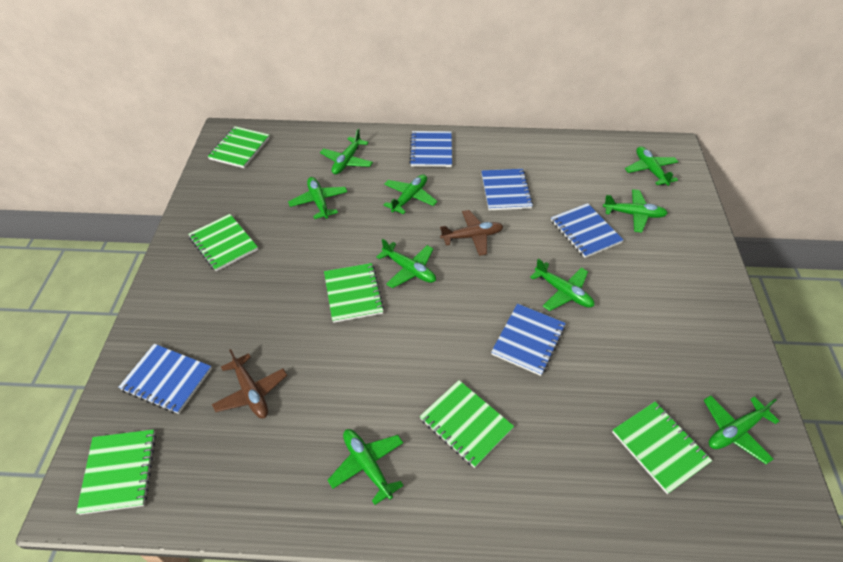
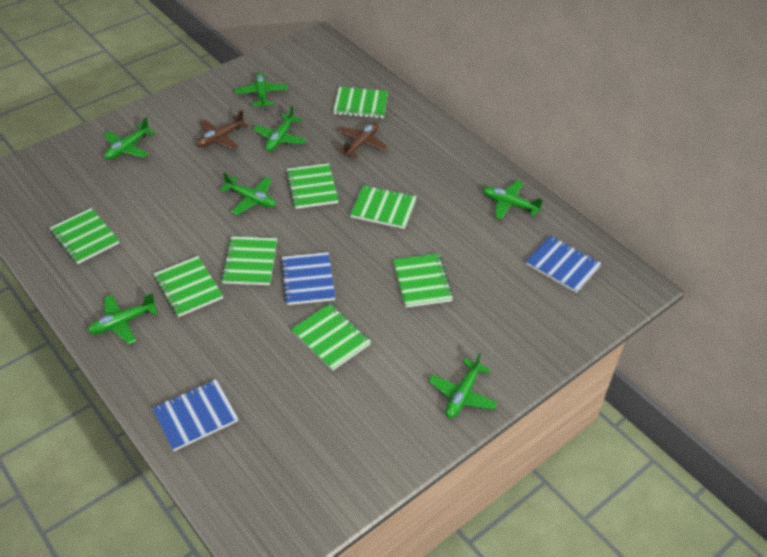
blue notebook: [118,344,212,414] [409,131,452,167] [481,169,533,210] [491,304,566,376] [551,203,623,258] = 5 -> [152,379,238,451] [280,252,335,305] [525,236,602,293] = 3
green notebook: [76,429,156,515] [188,214,258,271] [208,126,270,168] [324,263,384,323] [420,380,514,468] [612,402,712,494] = 6 -> [50,208,119,264] [154,256,223,317] [221,236,277,285] [286,163,339,209] [291,304,371,371] [333,87,388,118] [350,185,417,229] [393,253,453,308] = 8
green plane: [288,177,347,219] [320,129,373,175] [327,429,404,505] [376,238,436,288] [384,174,437,214] [530,258,594,311] [603,189,668,233] [625,146,679,186] [704,395,779,464] = 9 -> [87,293,158,344] [104,117,155,160] [220,173,276,215] [234,72,288,108] [253,106,306,151] [428,353,498,418] [483,180,543,220] = 7

